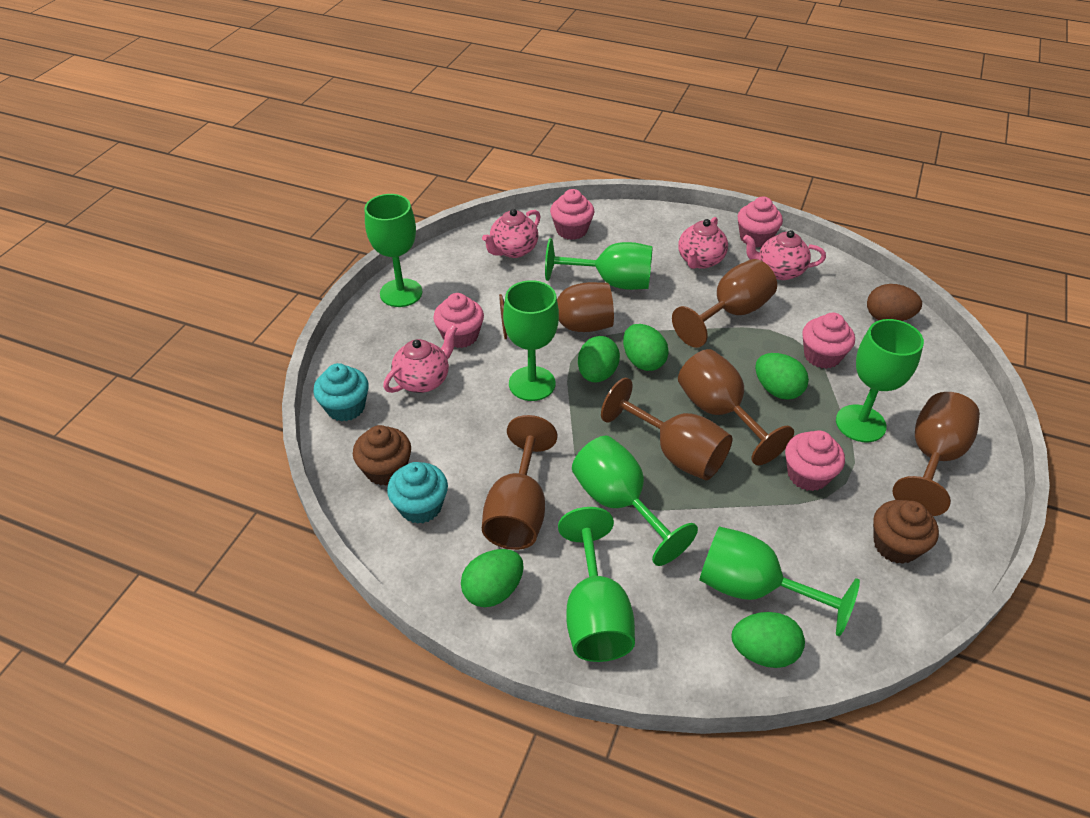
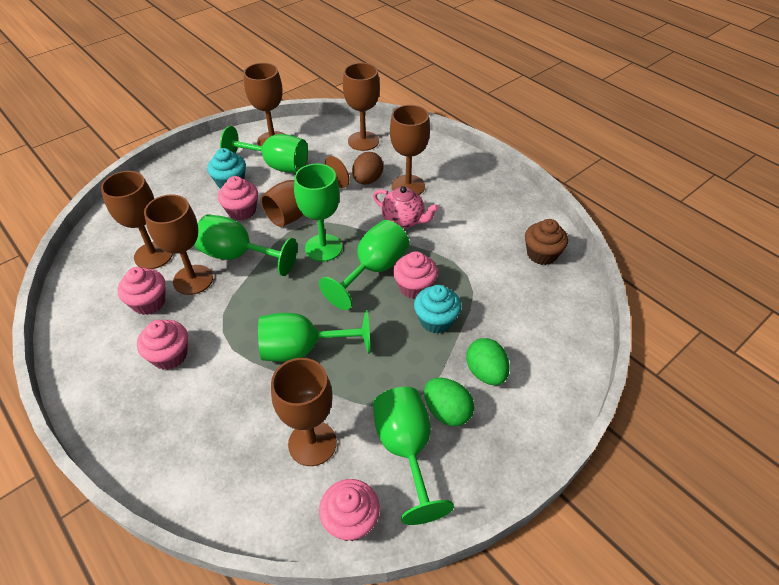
brown cupcake: [353,425,411,486] [873,500,939,564] = 2 -> [525,219,568,265] = 1
brown goblet: [482,415,557,550] [499,282,614,339] [601,378,732,480] [672,259,777,348] [678,349,794,465] [893,392,980,516] = 6 -> [101,171,173,269] [144,194,213,295] [244,63,285,146] [261,156,349,227] [271,358,337,466] [343,63,380,151] [390,105,430,195] = 7
green egg: [461,549,524,607] [578,336,620,383] [623,324,669,371] [731,612,805,668] [755,353,809,400] = 5 -> [424,378,474,426] [466,338,510,385] = 2
green goblet: [365,194,422,307] [503,280,559,401] [545,238,653,290] [558,507,635,662] [572,436,698,566] [699,526,860,636] [836,319,924,442] = 7 -> [194,214,297,276] [220,126,308,173] [258,310,370,362] [294,164,342,262] [319,220,409,310] [373,387,454,525] = 6
pink teapot: [383,325,457,393] [482,209,541,258] [678,217,728,269] [743,230,826,280] = 4 -> [373,186,439,228] = 1

